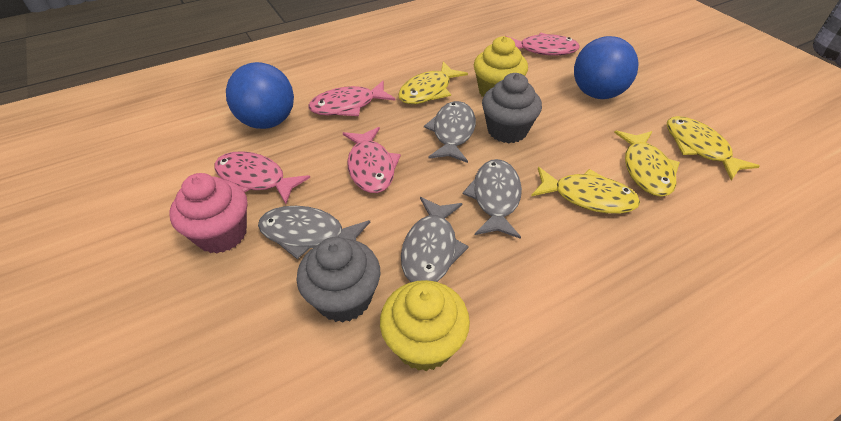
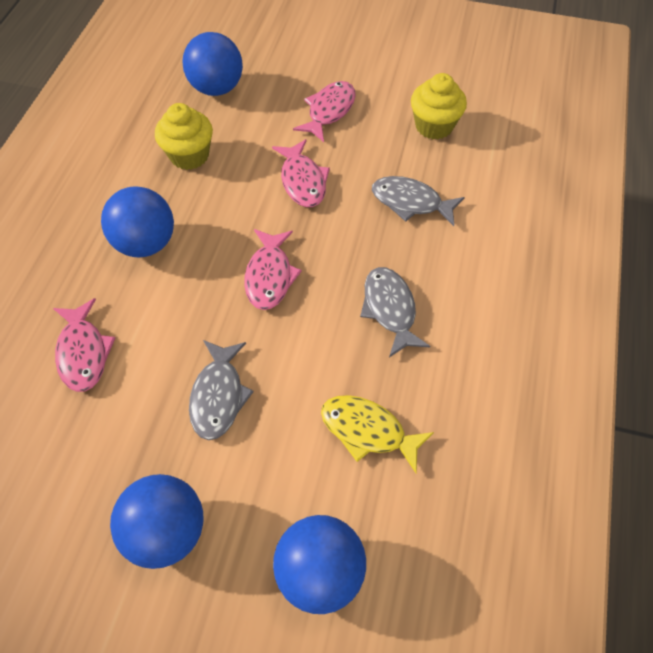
blue ball: [226,62,294,129] [574,36,639,99] = 2 -> [101,186,174,257] [110,474,203,569] [183,32,243,96] [273,515,366,614] = 4
grey cupcake: [296,237,380,323] [482,73,542,143] = 2 -> none = 0
grey fish: [258,206,370,259] [401,197,469,282] [424,101,476,163] [463,159,522,239] = 4 -> [189,340,254,440] [360,267,430,358] [372,176,465,226] = 3
pink cupcake: [169,173,247,254] = 1 -> none = 0
yellow fish: [398,62,468,104] [531,167,640,214] [614,130,680,197] [667,116,760,181] = 4 -> [321,395,434,473] = 1

